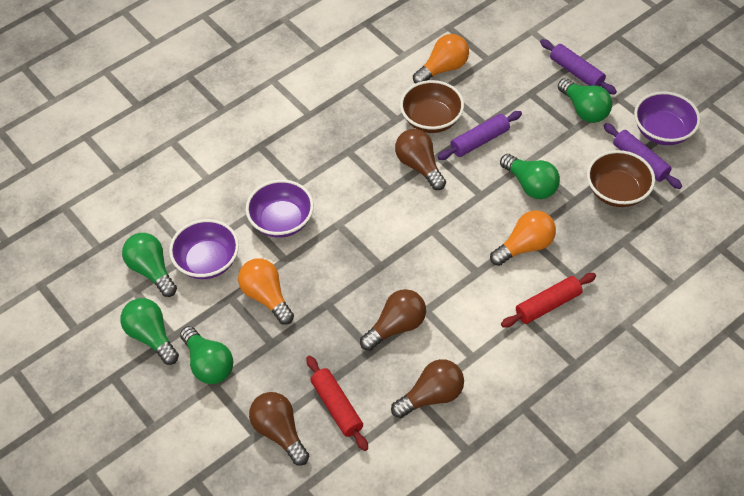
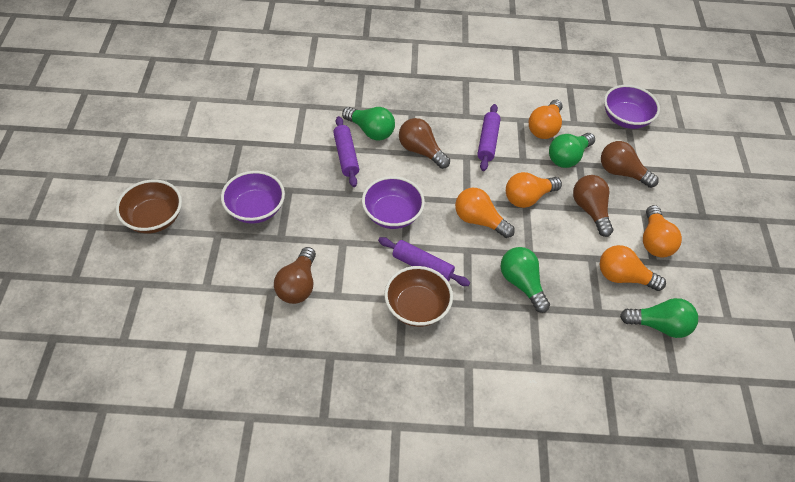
green light bulb: [120,298,179,365] [122,233,177,297] [180,326,233,384] [500,154,560,199] [558,78,612,123] = 5 -> [342,107,395,141] [501,247,550,313] [549,133,595,168] [620,298,698,338] = 4
orange light bulb: [238,258,294,325] [413,34,469,84] [490,211,556,266] = 3 -> [455,188,515,238] [506,172,562,208] [529,99,563,139] [600,245,666,291] [643,205,682,257] = 5
red rolling pin: [306,356,368,451] [501,273,596,328] = 2 -> none = 0

